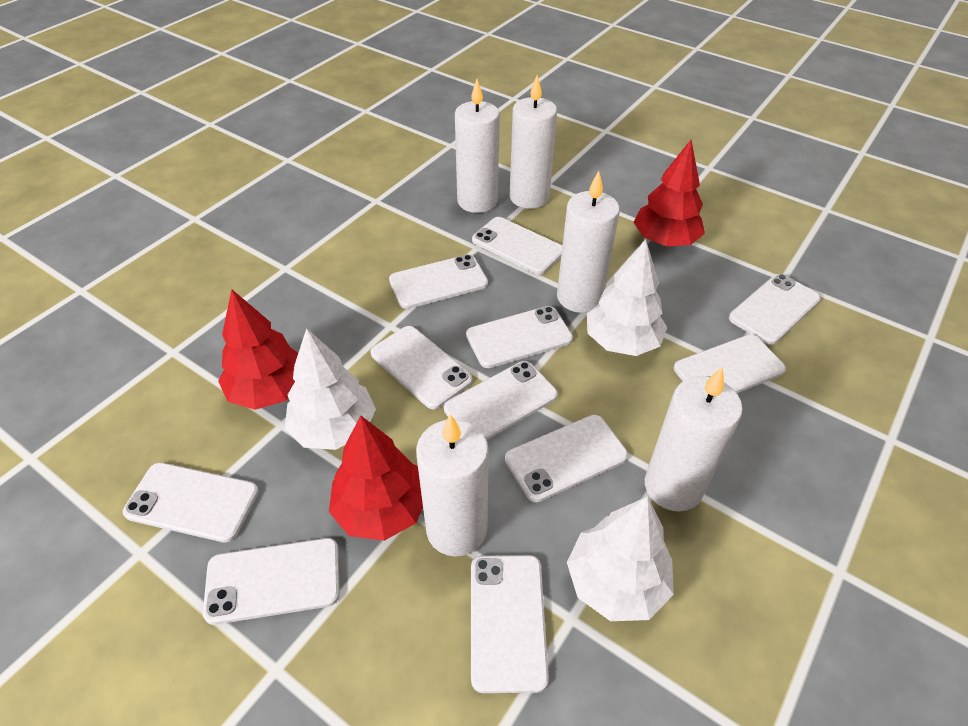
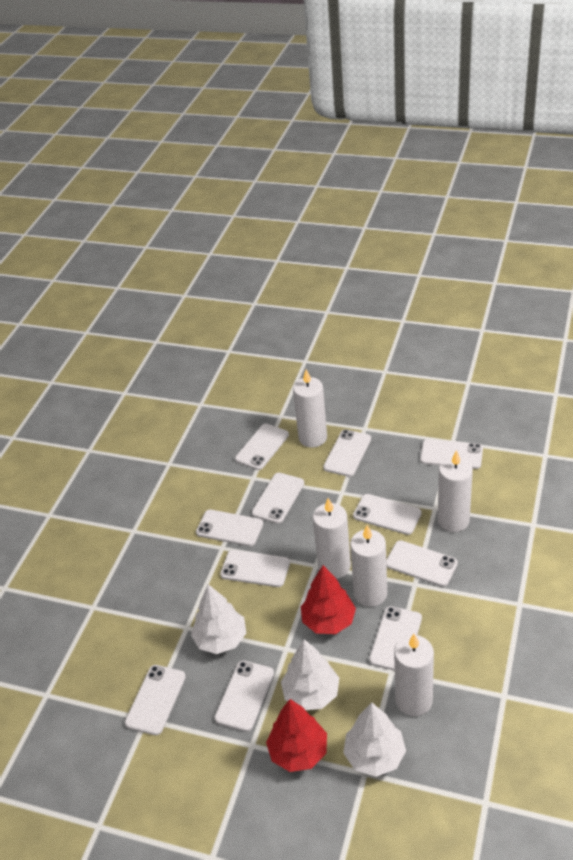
red tree: [218,289,298,410] [329,416,423,541] [634,140,705,246] = 3 -> [266,699,327,772] [301,565,356,634] = 2

